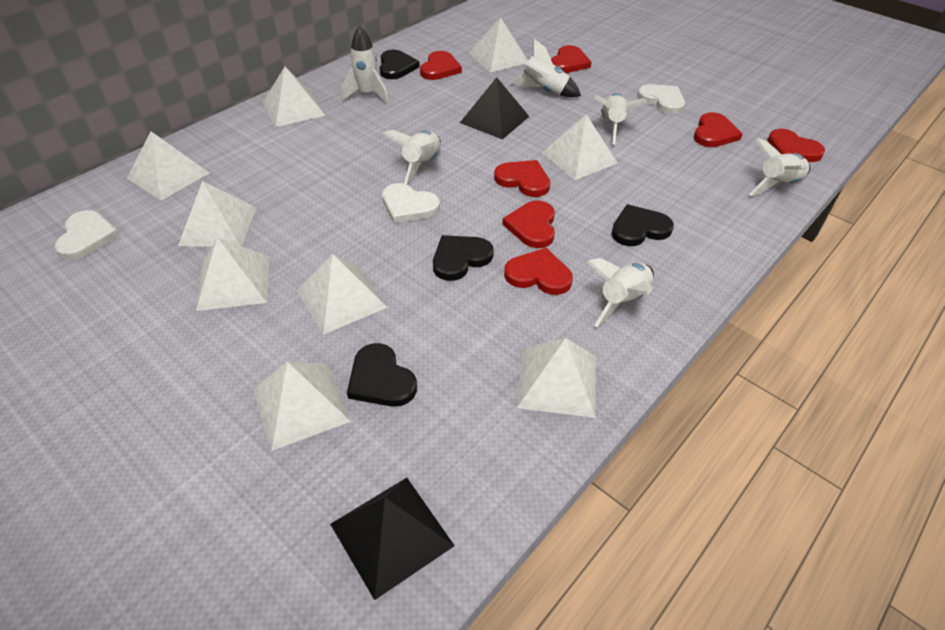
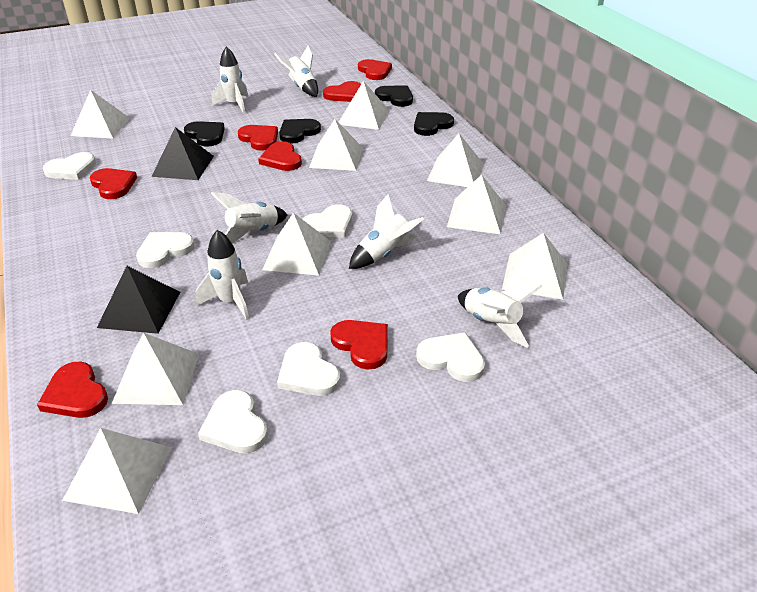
white heart: [55,210,120,260] [382,183,440,223] [637,84,685,114] = 3 -> [43,152,96,180] [136,232,195,268] [198,390,268,453] [277,342,341,396] [303,204,352,238] [416,332,485,382] = 6

